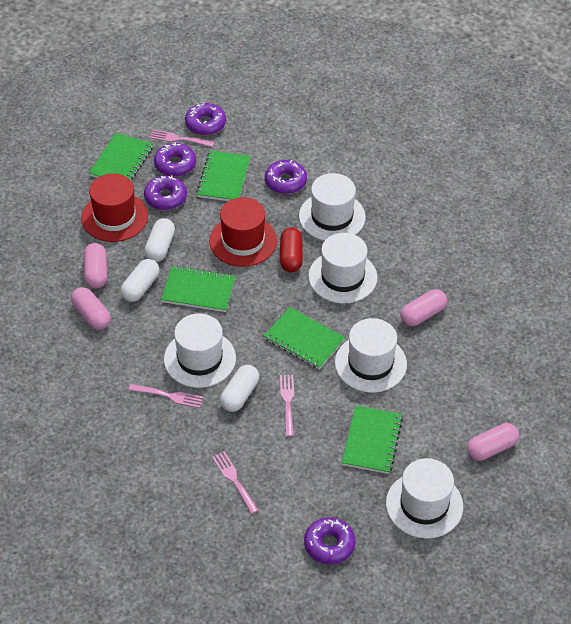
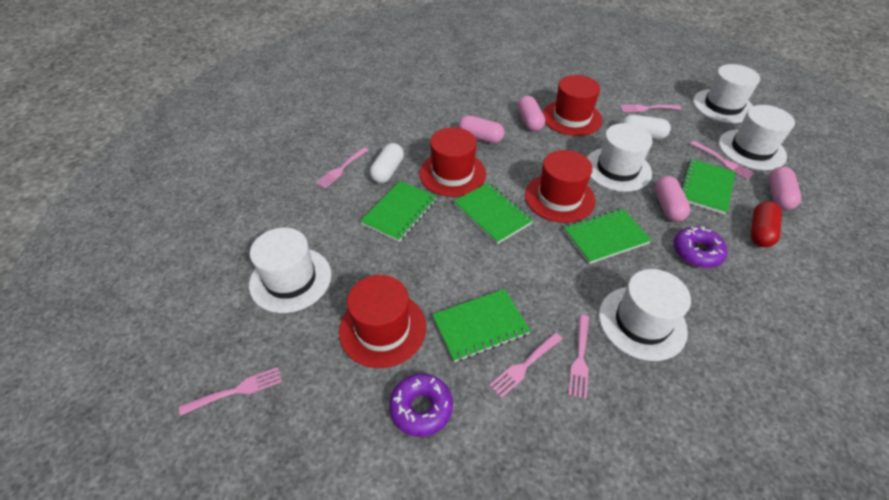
pink fork: [129,384,204,408] [149,129,215,147] [212,451,259,514] [280,375,294,437] = 4 -> [179,367,282,416] [316,147,369,188] [489,332,562,398] [568,315,589,399] [620,105,682,112] [690,141,754,179] = 6
purple donut: [144,175,187,210] [154,142,196,177] [185,103,226,135] [265,160,307,194] [304,517,355,564] = 5 -> [389,373,453,437] [673,226,727,268] = 2
red hat: [81,173,148,242] [209,197,277,267] = 2 -> [339,275,426,368] [419,127,486,197] [525,150,596,223] [543,75,602,136] = 4
white capsule: [120,259,160,302] [144,218,175,262] [220,365,259,412] = 3 -> [370,143,404,183] [621,115,671,139] = 2

